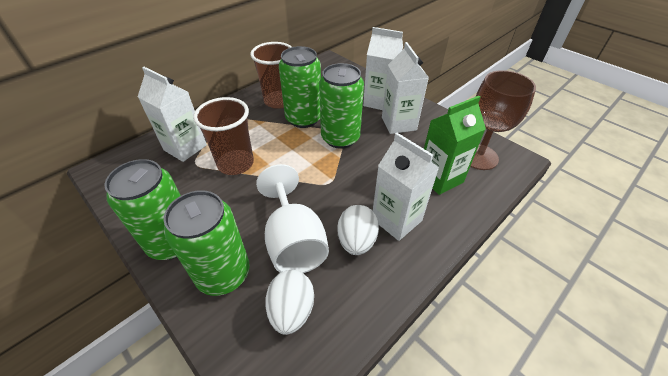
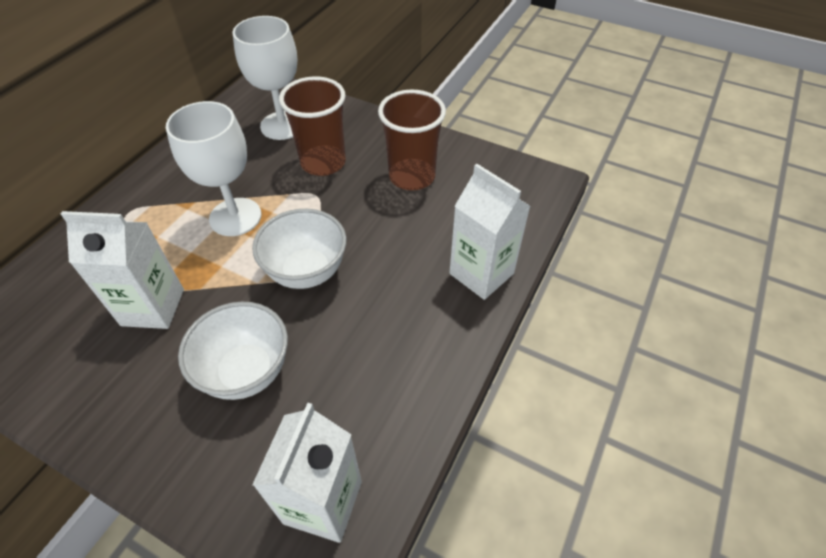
brown goblet: [470,70,536,170] = 1 -> none = 0
green can: [105,159,181,260] [163,190,250,296] [279,46,321,128] [319,63,364,149] = 4 -> none = 0
green carton: [424,96,486,195] = 1 -> none = 0
white bowl: none = 0 -> [178,301,288,400] [252,209,346,289] = 2
white carton: [138,67,207,162] [363,27,403,110] [373,133,439,241] [382,42,429,134] = 4 -> [61,211,184,329] [252,403,362,543] [449,164,530,300] = 3
white egg: [265,270,314,335] [337,205,379,255] = 2 -> none = 0
white goblet: [256,164,329,273] = 1 -> [166,101,262,236] [232,16,297,140] = 2

